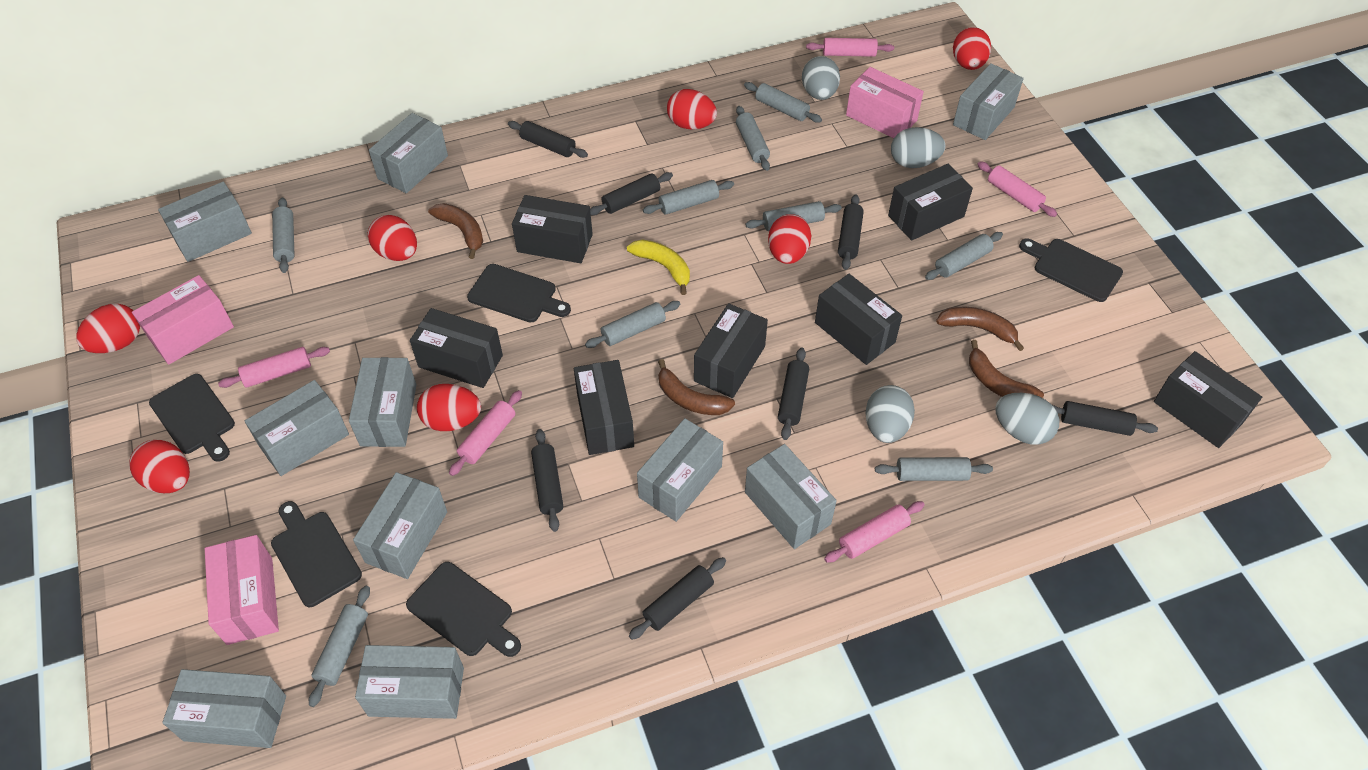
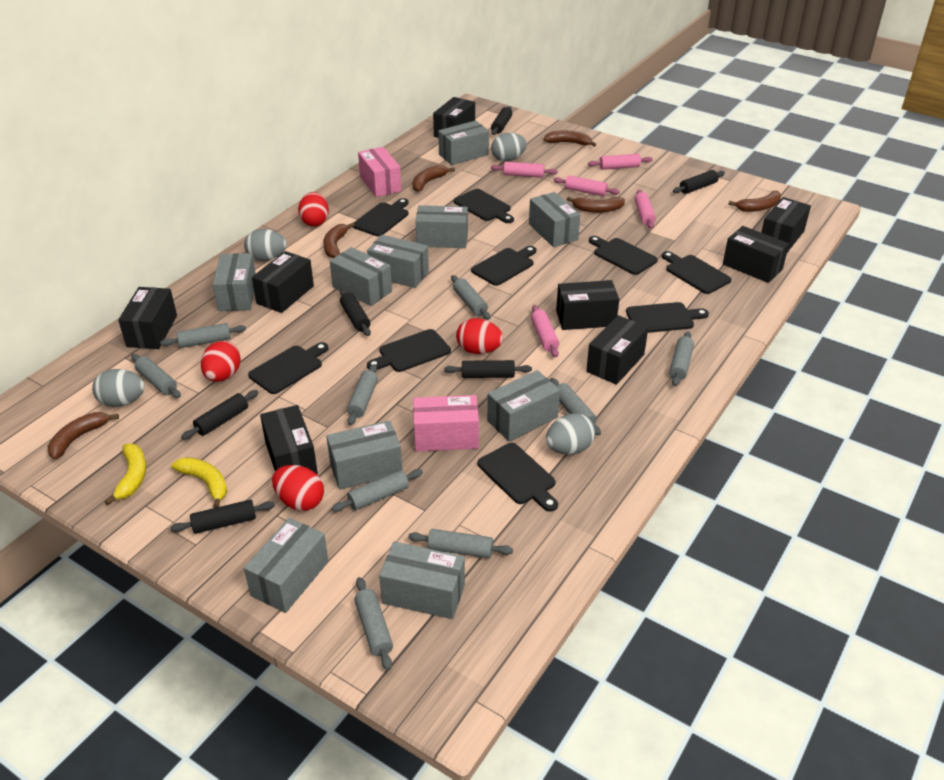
black box: [410,308,503,388] [512,195,593,263] [574,360,634,455] [694,303,768,398] [815,274,902,365] [888,164,973,241] [1154,351,1262,448] = 7 -> [118,287,177,349] [252,251,314,313] [260,405,318,475] [433,97,475,138] [556,280,619,330] [586,315,648,385] [723,226,789,283] [761,197,811,252] = 8
black cutting board: [149,374,235,462] [271,501,362,607] [406,562,521,657] [467,264,571,322] [1019,238,1123,302] = 5 -> [248,342,328,394] [353,198,409,236] [367,329,451,372] [454,189,514,223] [471,246,536,286] [477,443,558,512] [589,236,658,275] [626,302,709,333] [662,251,731,294] = 9
black rolling pin: [508,121,588,158] [531,429,563,532] [590,172,673,215] [629,557,726,640] [778,348,809,440] [838,194,864,270] [1053,401,1158,436] = 7 -> [170,500,275,534] [181,390,259,440] [340,289,371,336] [444,360,532,378] [491,106,512,135] [673,170,725,194] = 6
brown banana: [428,203,483,259] [658,359,735,415] [936,307,1024,351] [969,340,1044,398] = 4 -> [48,412,119,460] [323,223,355,258] [412,165,455,192] [544,130,596,147] [567,197,625,213] [728,191,781,212] = 6
pink box: [132,275,234,365] [205,535,279,645] [846,67,924,138] = 3 -> [358,147,401,197] [413,395,479,452] = 2
red egg: [76,304,140,353] [129,440,190,493] [368,215,417,261] [417,384,481,431] [667,89,717,129] [768,214,811,264] [953,27,991,70] = 7 -> [201,341,241,382] [272,465,324,511] [298,192,329,227] [456,318,503,354] = 4
yellow banana: [627,240,690,295] = 1 -> [105,443,146,505] [171,457,227,508] = 2

